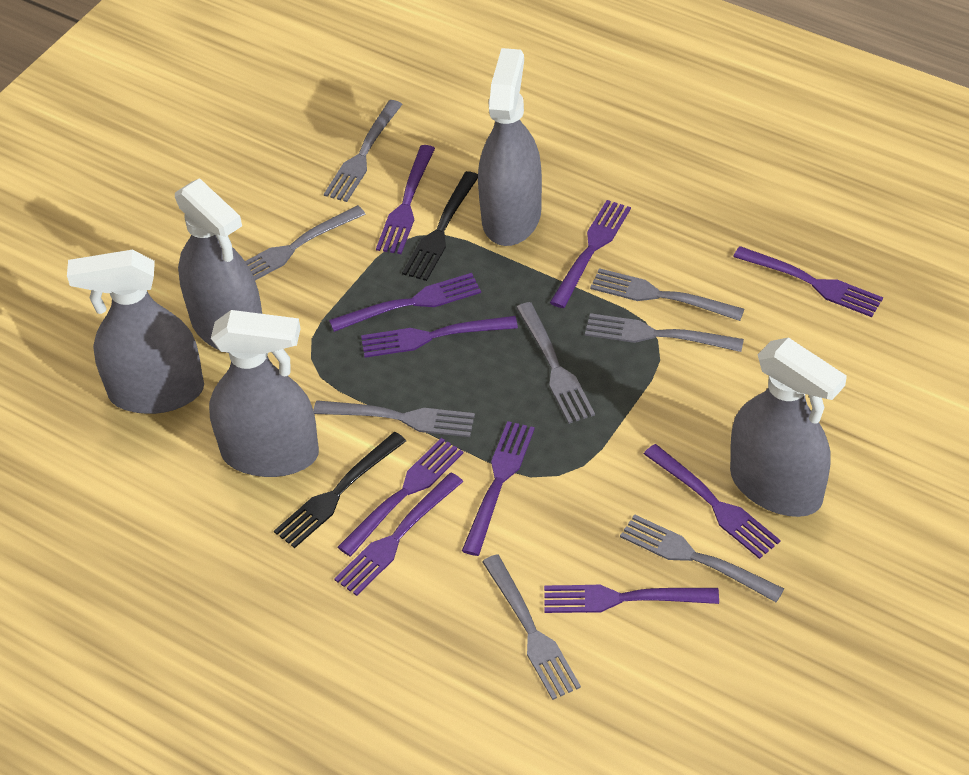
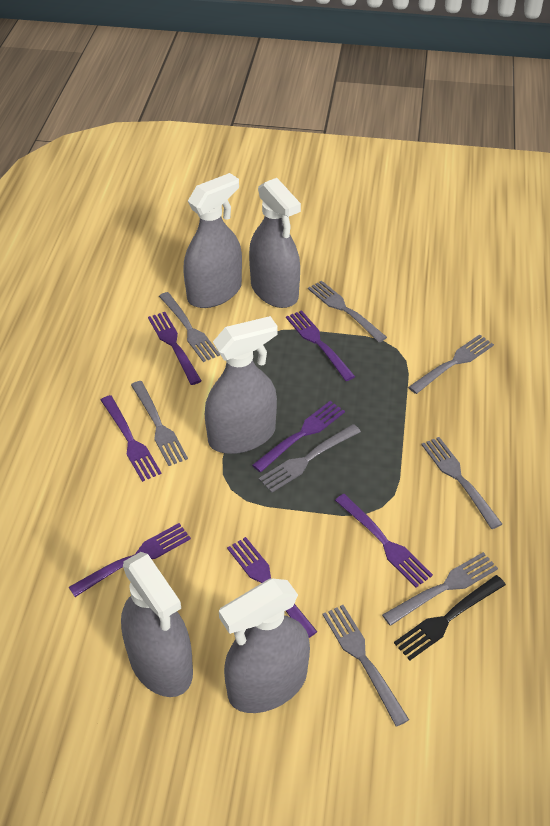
black fork: [274,432,406,548] [402,171,478,281] = 2 -> [394,575,506,660] = 1
purple fork: [329,273,481,332] [334,473,463,596] [338,438,463,557] [361,316,518,358] [376,145,435,254] [462,421,535,556] [544,585,719,613] [550,200,631,308] [644,444,781,559] [733,246,883,317] = 10 -> [69,523,191,597] [101,395,162,482] [148,312,202,385] [227,537,317,638] [252,401,345,472] [286,310,355,381] [335,494,433,588] = 7

